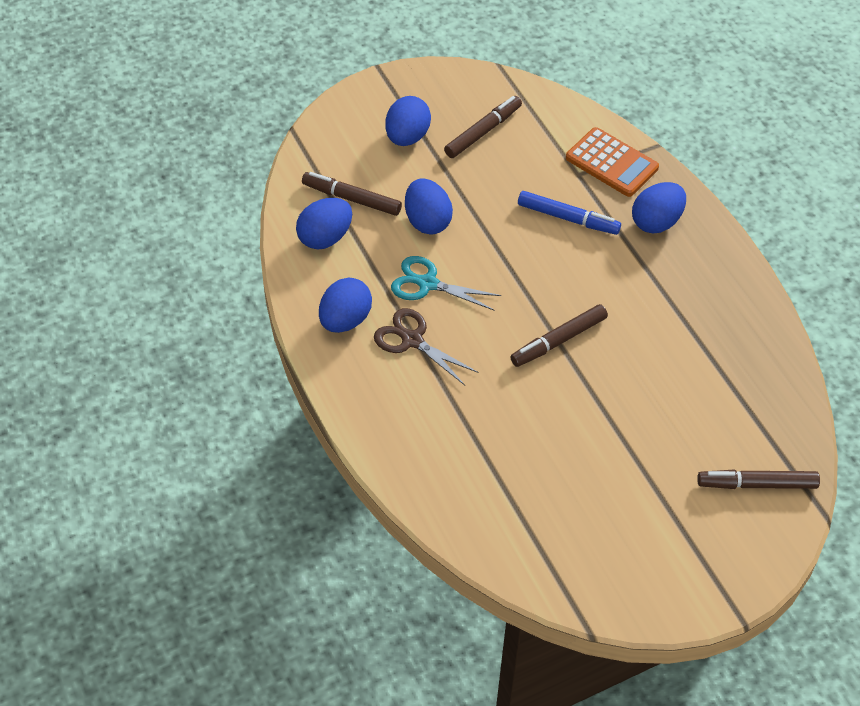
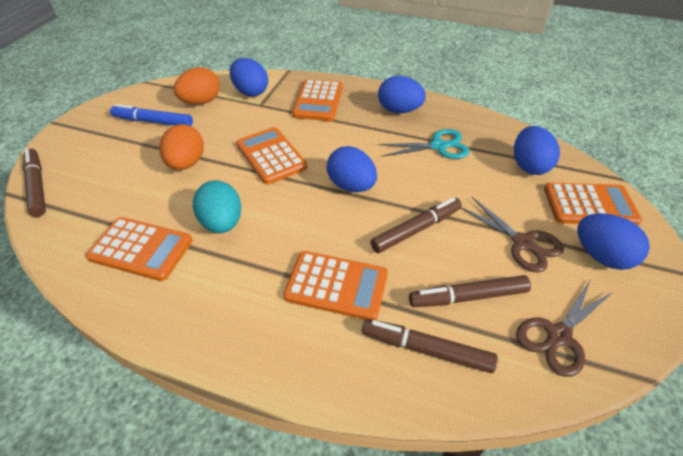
brown scissors: [374,308,479,385] = 1 -> [461,197,564,273] [516,279,613,377] = 2
orange calculator: [566,127,659,197] = 1 -> [86,217,192,281] [236,127,307,184] [283,251,388,320] [292,79,343,121] [544,183,642,225] = 5
orange egg: none = 0 -> [159,124,204,170] [174,67,220,105] = 2
turquoise egg: none = 0 -> [193,180,241,233] = 1

